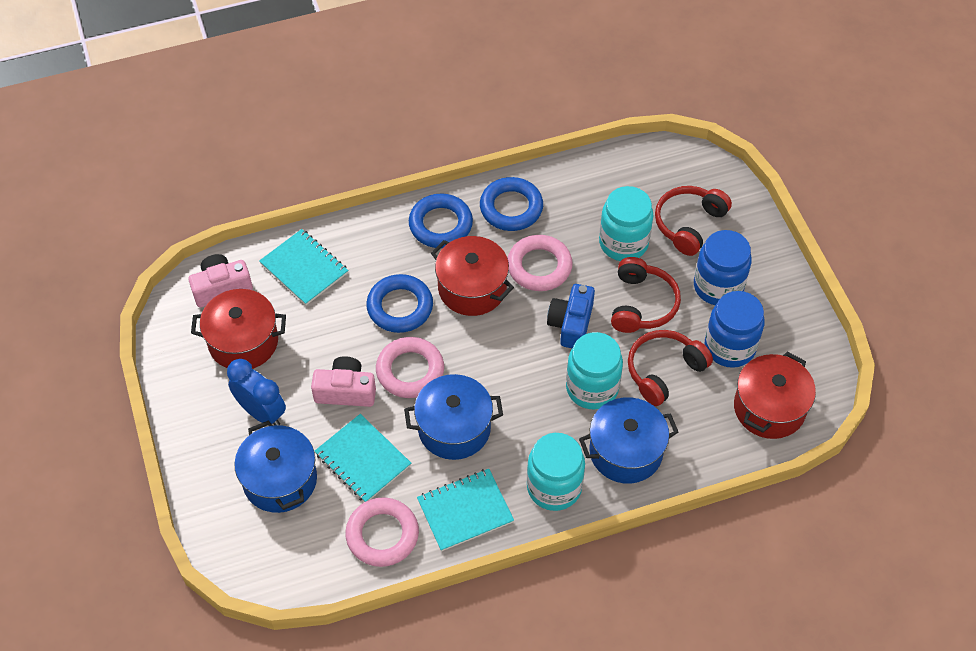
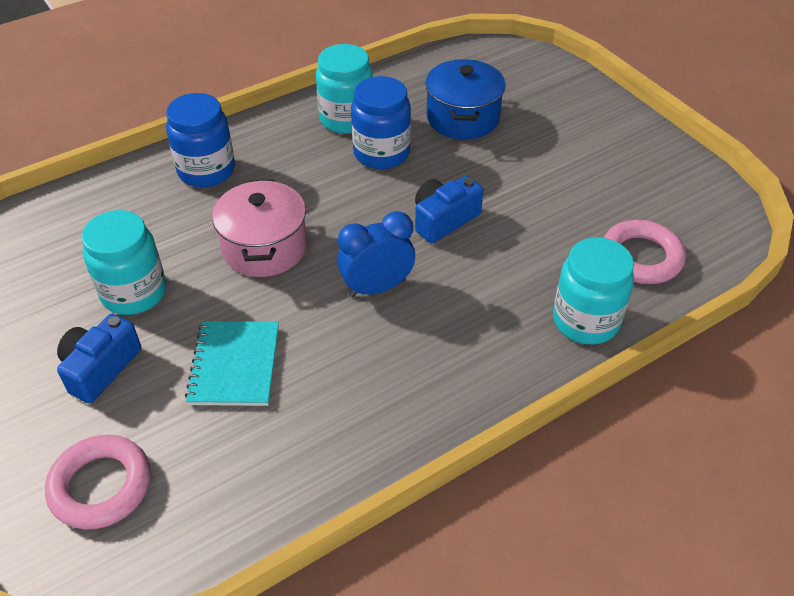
blue camera: [547,284,595,348] = 1 -> [57,314,141,403] [415,176,483,243] = 2
blue pot: [234,420,317,513] [404,374,503,460] [579,397,678,483] = 3 -> [425,59,506,140] = 1
blue ring: [366,274,433,333] [409,193,473,248] [480,177,543,231] = 3 -> none = 0
pink camera: [188,254,253,307] [311,356,376,407] = 2 -> none = 0
pink pot: none = 0 -> [212,179,307,277] = 1
pink ring: [345,497,419,567] [376,337,444,398] [508,235,573,291] = 3 -> [45,435,151,530] [604,220,686,284] = 2
red headphones: [611,257,681,333] [628,330,713,406] [655,186,732,256] = 3 -> none = 0
red pot: [191,289,286,369] [431,236,514,316] [734,352,816,439] = 3 -> none = 0
turquoise notebook: [259,229,348,305] [315,414,411,502] [417,469,514,551] = 3 -> [185,321,279,406] = 1

